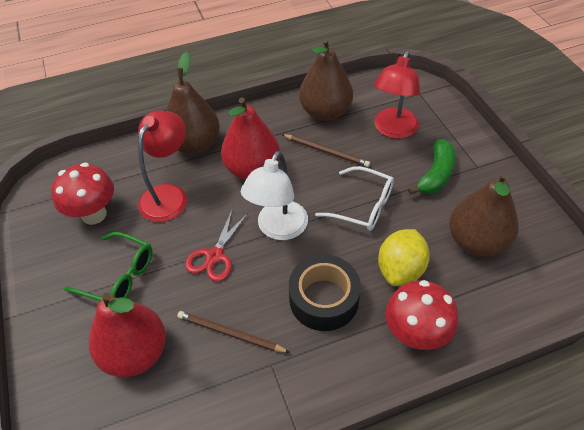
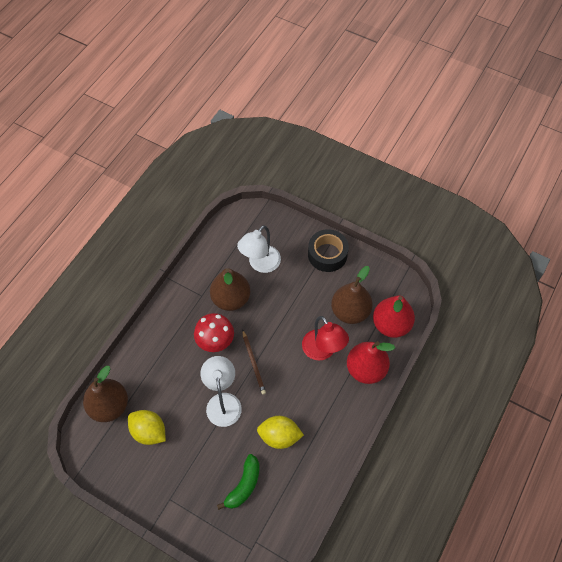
brown pencil: [177,311,290,353] [282,134,370,167] = 2 -> [242,331,266,395] = 1
green glasses: [64,232,152,301] = 1 -> none = 0
red lamp: [138,110,187,222] [374,51,420,139] = 2 -> [302,316,349,361] = 1
red mushroom: [51,163,114,225] [386,280,458,350] = 2 -> [194,313,234,352] = 1
red scissors: [185,208,248,282] = 1 -> none = 0
white glasses: [315,166,394,231] = 1 -> none = 0
white lamp: [241,151,308,240] = 1 -> [200,356,242,427] [237,225,281,273] = 2
yellow lemon: [378,229,430,286] = 1 -> [128,410,166,445] [257,416,304,449] = 2

